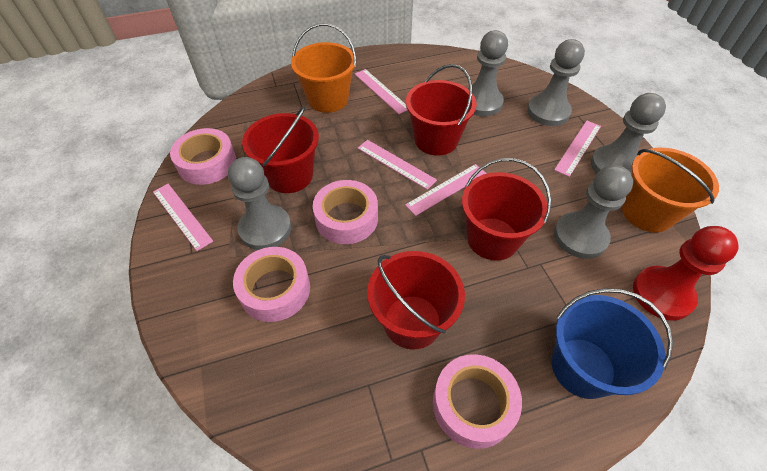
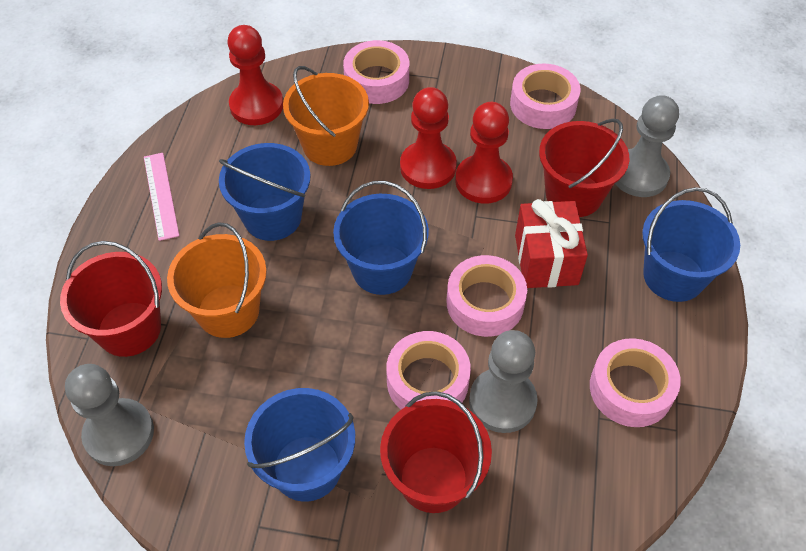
blue bucket: [552,288,673,399] = 1 -> [219,143,311,241] [244,388,355,502] [333,181,429,295] [642,187,740,302] = 4
grey pawn: [228,157,291,250] [467,30,508,116] [527,39,585,126] [554,165,633,259] [591,93,666,175] = 5 -> [65,364,154,466] [469,330,538,433] [615,95,679,197] = 3
pink ruler: [153,184,213,251] [355,69,408,114] [357,140,437,190] [405,164,487,216] [554,121,601,177] = 5 -> [144,153,179,241] = 1
pink tape: [170,128,236,185] [233,247,310,322] [313,180,378,244] [433,354,522,449] = 4 -> [343,40,409,104] [386,331,471,410] [446,255,527,337] [510,64,580,129] [590,338,681,427] = 5
red bucket: [242,106,319,193] [367,251,465,350] [406,64,477,156] [462,158,551,261] = 4 -> [60,241,162,357] [380,391,492,513] [539,119,629,217] = 3
red gift: none = 0 -> [515,199,588,288] = 1
red pawn: [633,226,739,321] = 1 -> [227,25,283,125] [400,87,457,189] [455,102,513,204] = 3

